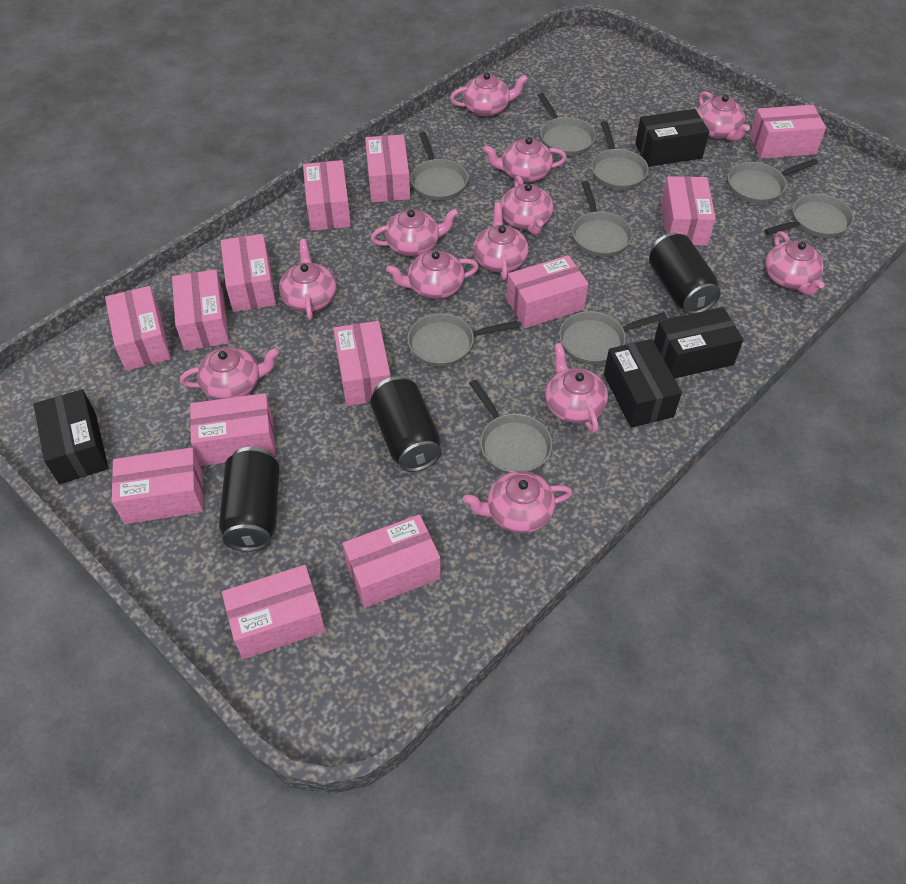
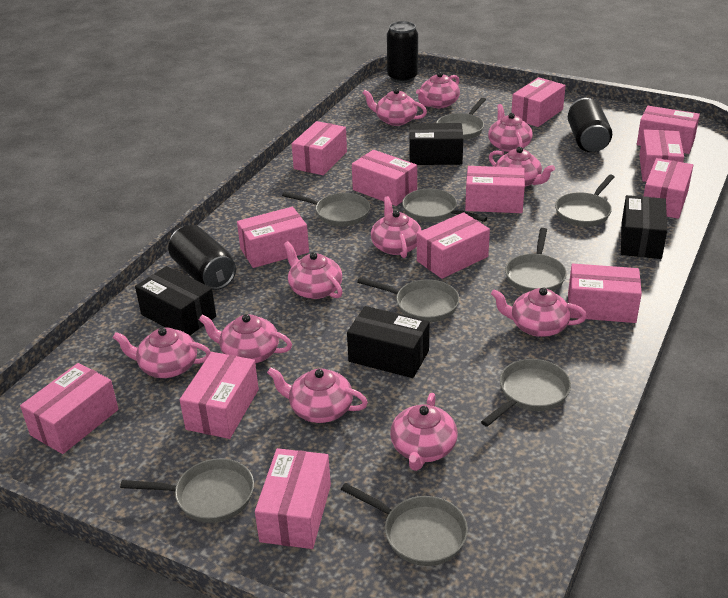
pink teapot: [180,347,279,400] [279,239,336,320] [371,209,458,256] [386,250,479,299] [450,73,528,117] [463,471,572,534] [473,202,529,280] [483,137,567,182] [501,176,553,235] [545,343,608,433] [697,91,750,141] [765,231,825,296] = 12 -> [113,327,211,378] [199,314,292,363] [267,367,368,423] [284,241,342,299] [363,88,427,126] [371,196,422,258] [390,393,458,471] [416,72,460,108] [488,104,533,152] [489,147,555,187] [491,288,587,337] = 11

